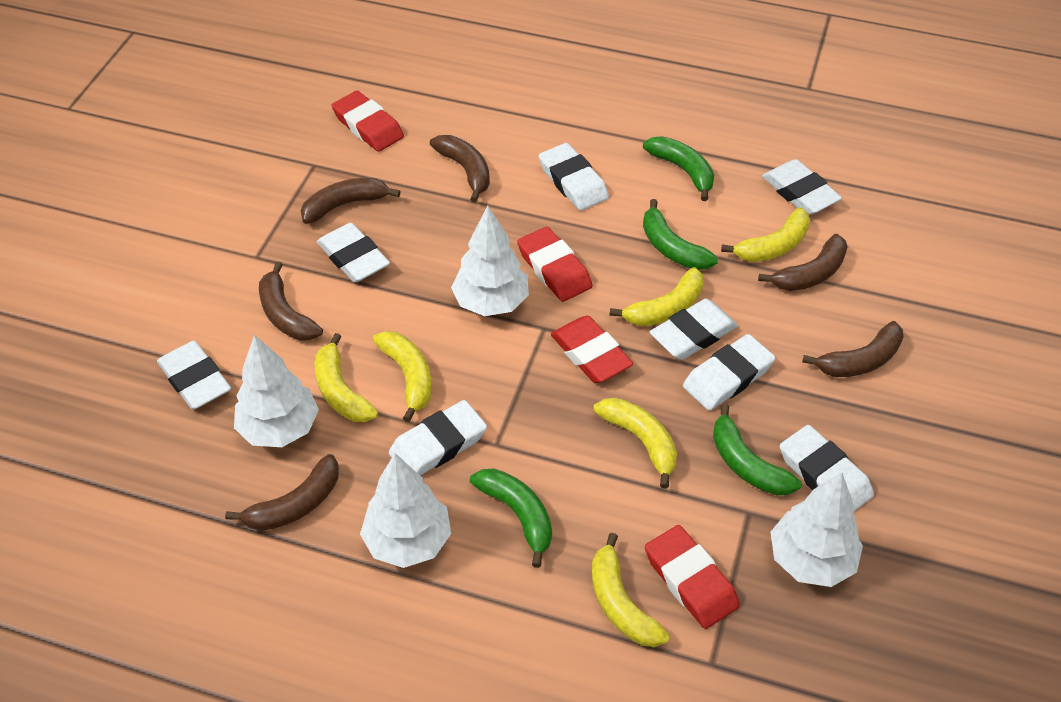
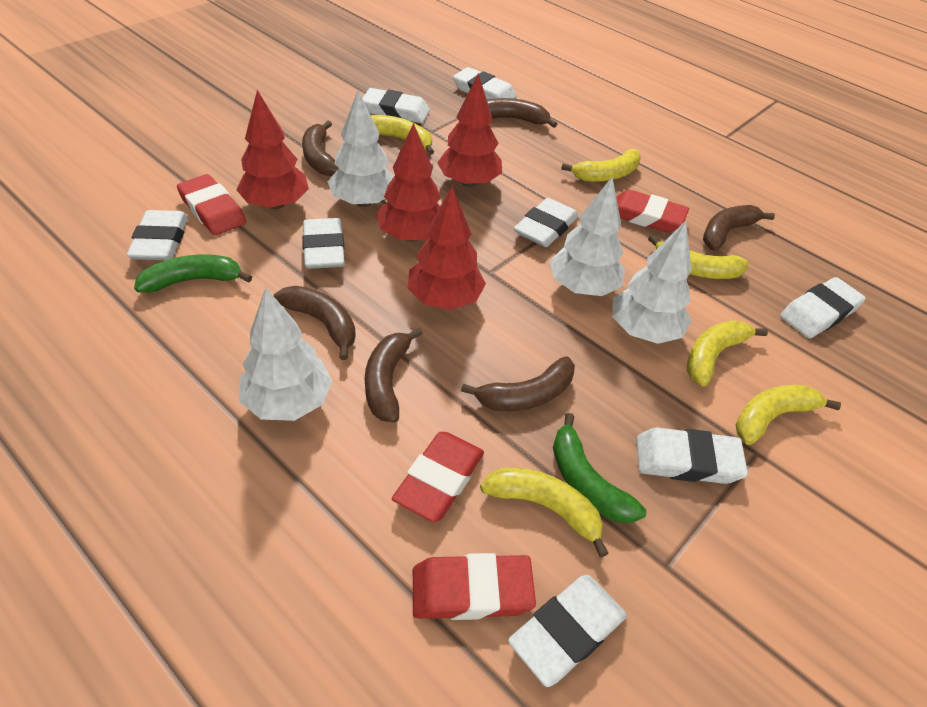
green banana: [470,468,552,568] [643,136,714,201] [643,199,718,270] [713,404,802,495] = 4 -> [134,255,252,293] [553,413,646,523] = 2
red tree: none = 0 -> [236,90,309,209] [376,123,441,242] [407,186,486,310] [437,73,502,187] = 4

